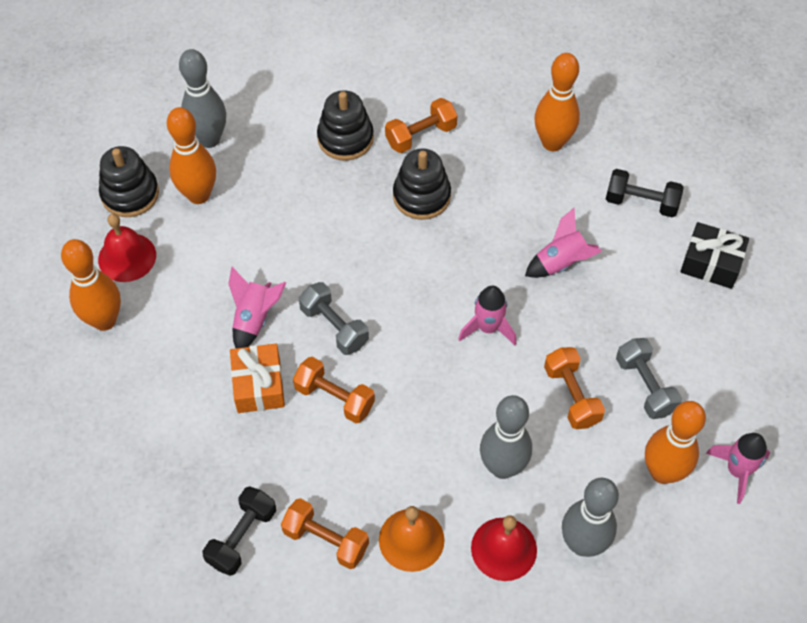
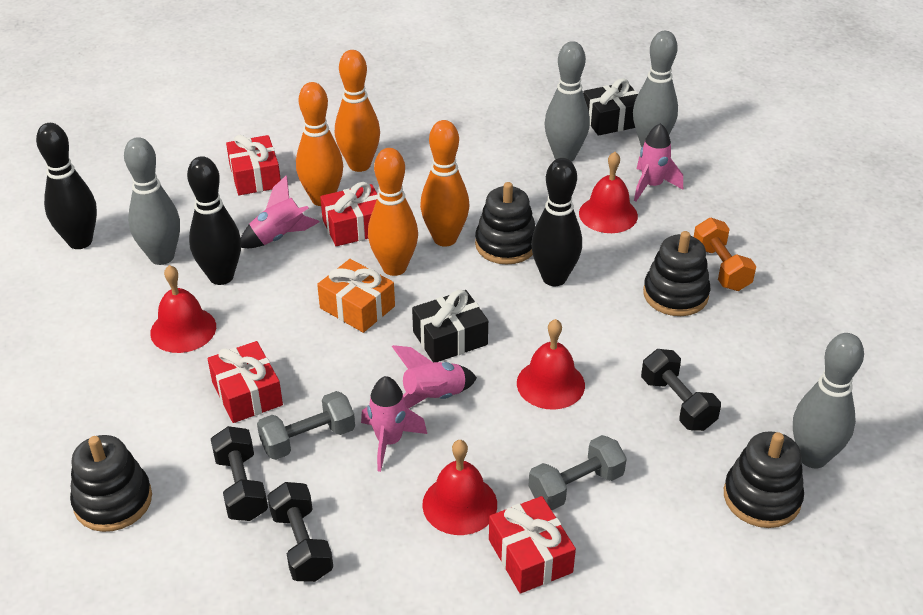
black bowling pin: none = 0 -> [36,123,97,249] [187,156,241,285] [531,158,582,286] = 3
black dumbbell: [202,486,276,576] [606,169,684,217] = 2 -> [211,426,268,521] [267,482,333,582] [641,349,721,431] = 3
black gift: [680,222,749,289] = 1 -> [412,290,488,363] [583,78,638,136] = 2
black stacking toy: [99,146,159,217] [317,90,374,161] [393,149,451,220] = 3 -> [70,435,152,532] [475,182,535,265] [643,231,710,316] [724,432,804,528] = 4
grey bowling pin: [179,49,226,148] [480,395,532,479] [562,478,619,557] = 3 -> [124,137,180,265] [544,41,590,162] [633,31,678,147] [793,333,864,468] = 4
orange bell: [379,506,445,572] = 1 -> none = 0
orange dumbbell: [281,498,369,569] [293,357,375,423] [385,98,457,153] [544,347,605,429] = 4 -> [694,218,756,291] = 1
red bell: [98,214,156,282] [471,515,537,581] = 2 -> [150,265,216,353] [422,440,497,535] [517,319,585,410] [579,152,638,233] = 4
red gift: none = 0 -> [208,341,283,423] [226,135,281,195] [320,182,377,246] [489,496,576,594] = 4

